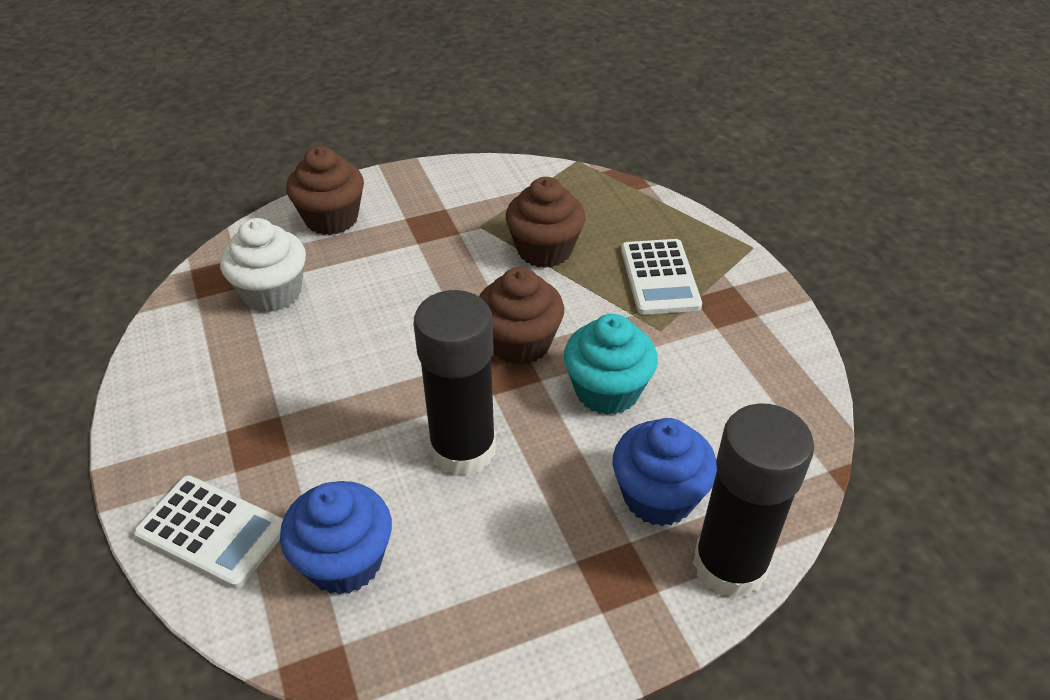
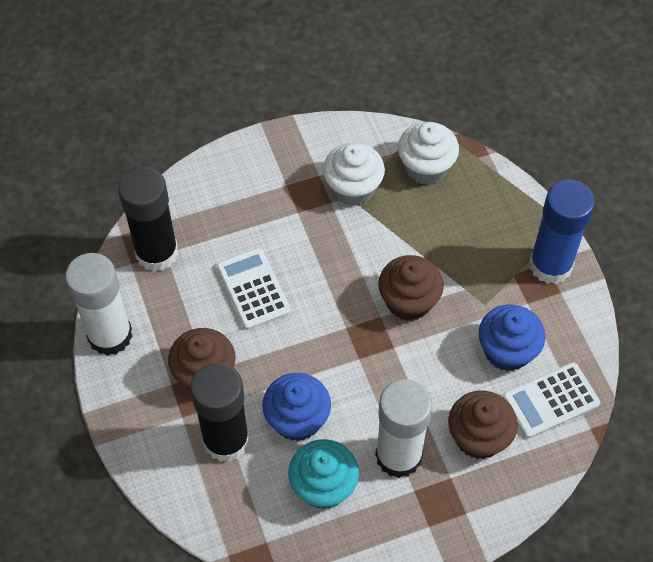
blue glue stick: none = 0 -> [529,180,595,284] = 1
white cupcake: [220,218,306,313] = 1 -> [323,143,385,206] [398,122,459,184] = 2
white glue stick: none = 0 -> [65,253,133,356] [375,379,432,478] = 2

